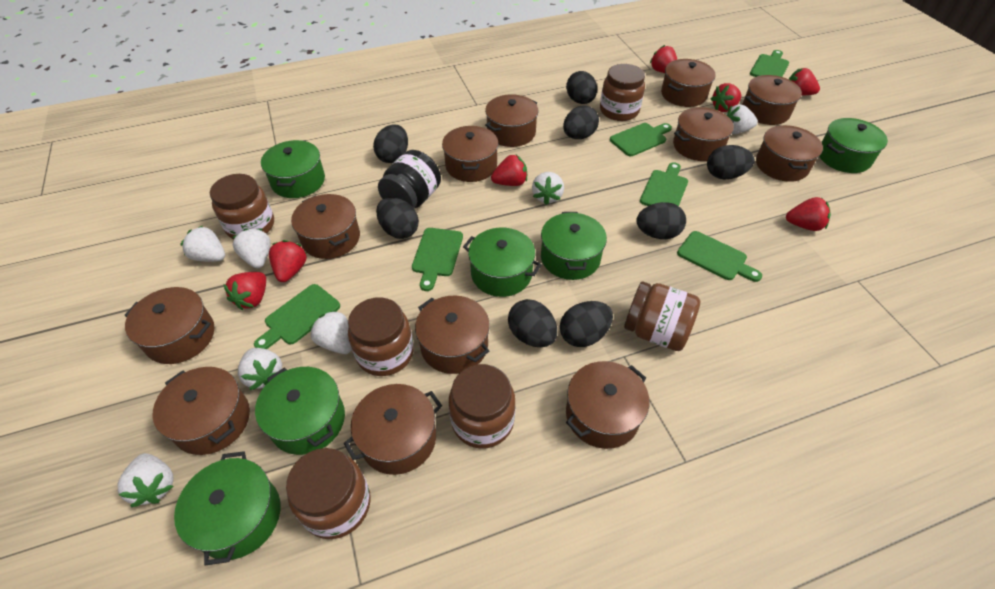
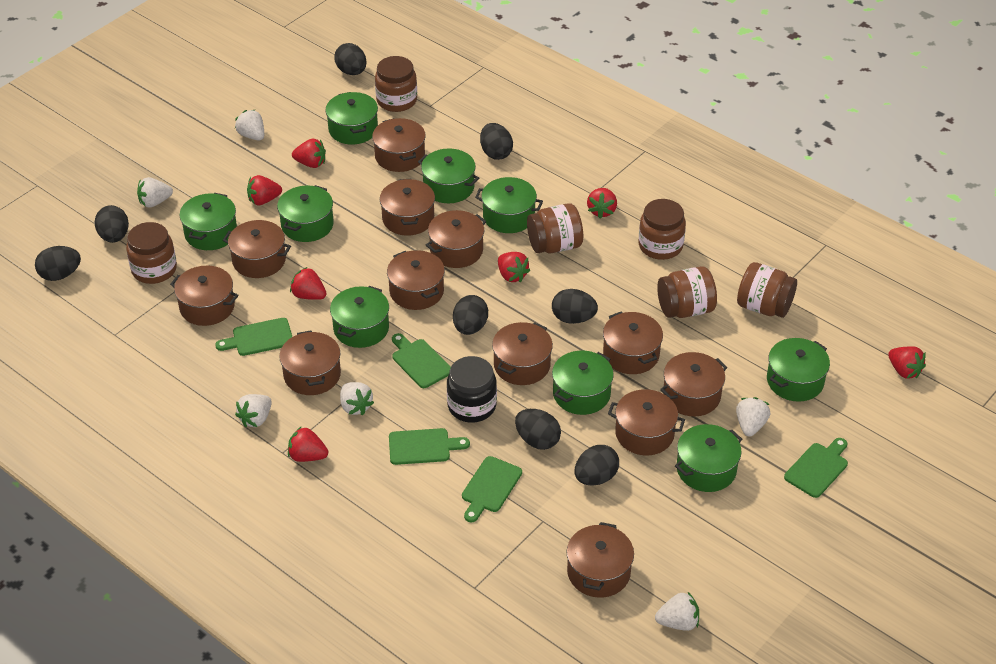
green cutting board: [254,284,340,349] [412,228,463,291] [610,123,672,156] [640,162,688,206] [677,231,762,282] [750,50,789,77] = 6 -> [215,318,292,356] [389,428,470,465] [392,333,451,388] [462,456,522,522] [784,438,848,498] = 5
green pot: [174,451,281,566] [255,367,345,455] [261,140,325,198] [463,228,542,297] [541,212,607,280] [819,118,888,173] = 6 -> [180,193,237,250] [277,185,334,242] [325,92,378,145] [330,286,389,348] [418,148,479,203] [475,177,543,233] [552,351,614,415] [675,424,742,492] [767,338,830,402] = 9
white strawberry: [118,453,173,507] [180,226,225,262] [232,228,271,269] [238,348,282,390] [309,309,352,354] [532,172,564,205] [726,104,758,134] = 7 -> [137,177,173,208] [235,110,264,141] [235,394,272,427] [340,382,374,415] [655,592,699,631] [736,397,771,437] = 6

